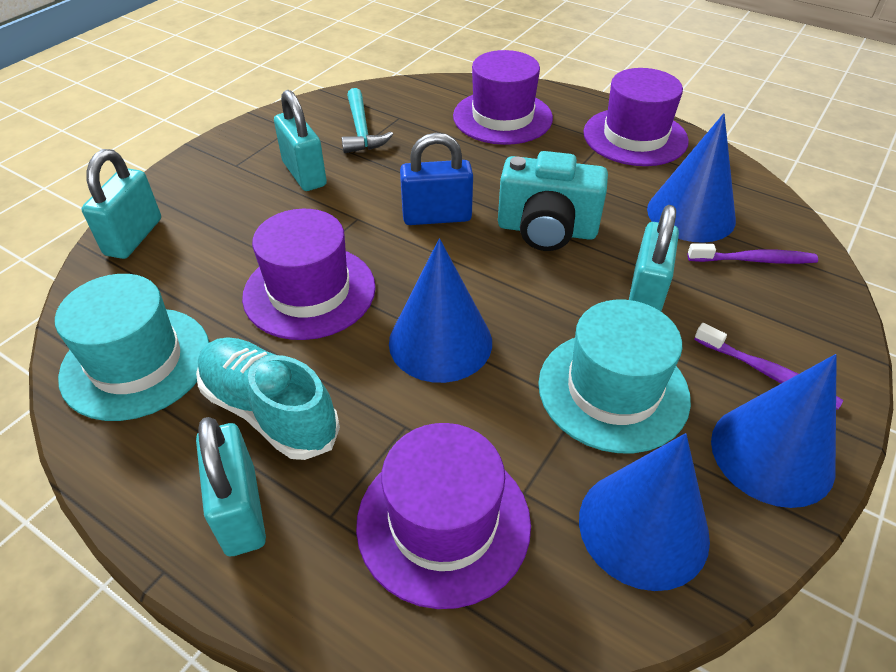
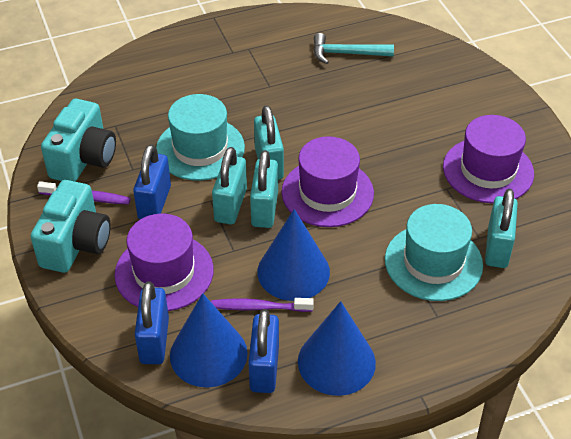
blue cone: [389,238,492,383] [579,433,710,591] [647,113,736,243] [711,354,837,508] = 4 -> [170,293,248,387] [257,209,330,301] [298,301,376,396] = 3
blue padlock: [400,133,473,225] = 1 -> [133,144,171,219] [134,282,169,364] [248,309,279,393] = 3
purple hat: [242,209,376,340] [356,423,531,609] [453,50,553,145] [584,68,689,166] = 4 -> [115,214,214,311] [282,136,374,227] [443,115,534,204] = 3
turquoise camera: [498,151,608,251] = 1 -> [31,180,111,273] [41,99,116,182] = 2
turquoise shoe: [196,337,340,460] = 1 -> none = 0

